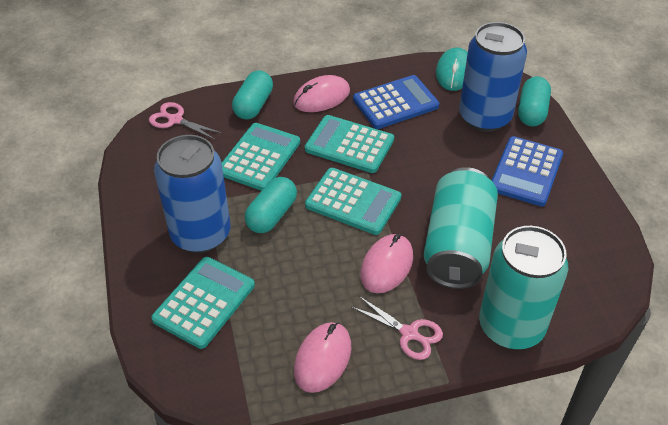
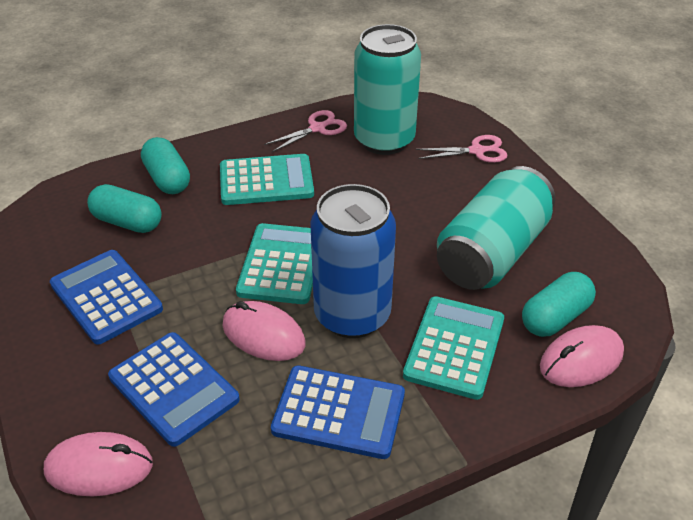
blue calculator: [353,75,439,129] [491,136,563,206] = 2 -> [50,250,163,345] [108,332,240,447] [271,365,405,459] = 3
blue can: [154,135,230,253] [459,22,527,132] = 2 -> [310,184,396,338] = 1
turquoise calculator: [151,257,255,349] [222,123,300,191] [305,115,394,173] [305,168,401,235] = 4 -> [220,154,314,205] [236,223,313,304] [403,296,504,400] = 3
turquoise mouse: [436,48,468,91] = 1 -> none = 0

